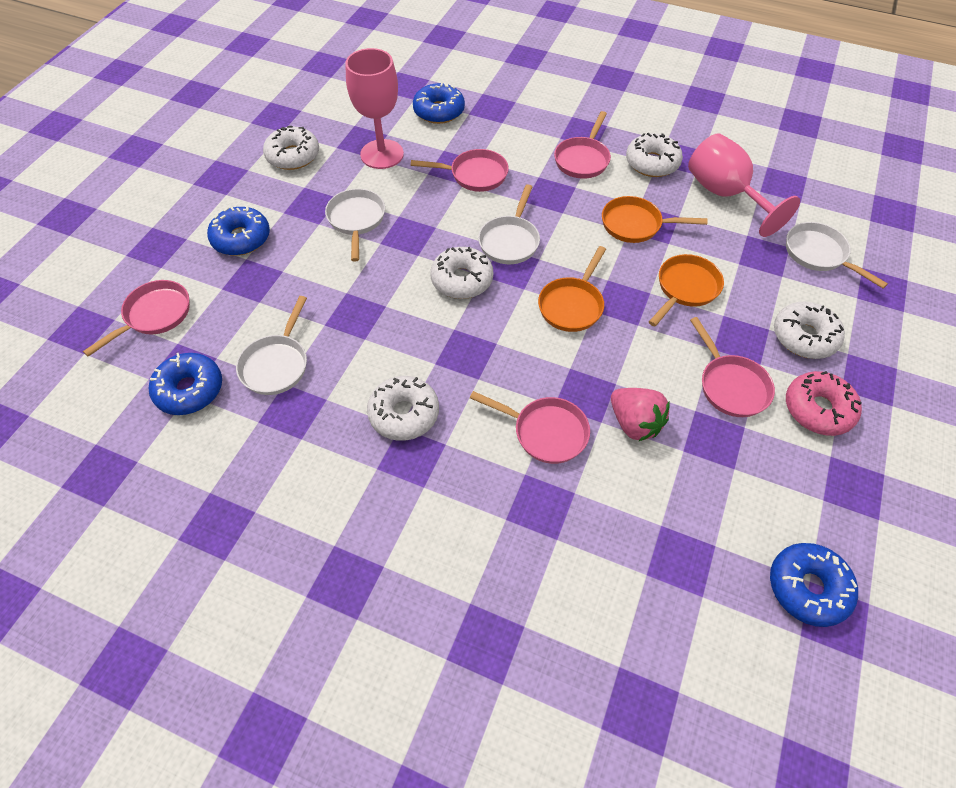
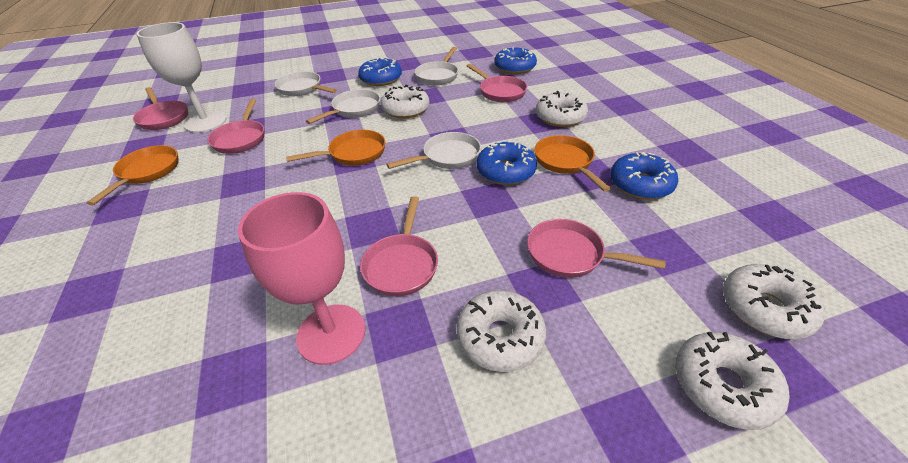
pink donut: [786,371,862,436] = 1 -> none = 0
pink goblet: [345,48,404,169] [688,133,800,237] = 2 -> [238,192,365,365] = 1
pink strawberry: [611,388,670,442] = 1 -> none = 0
white goblet: none = 0 -> [136,22,227,133] = 1

